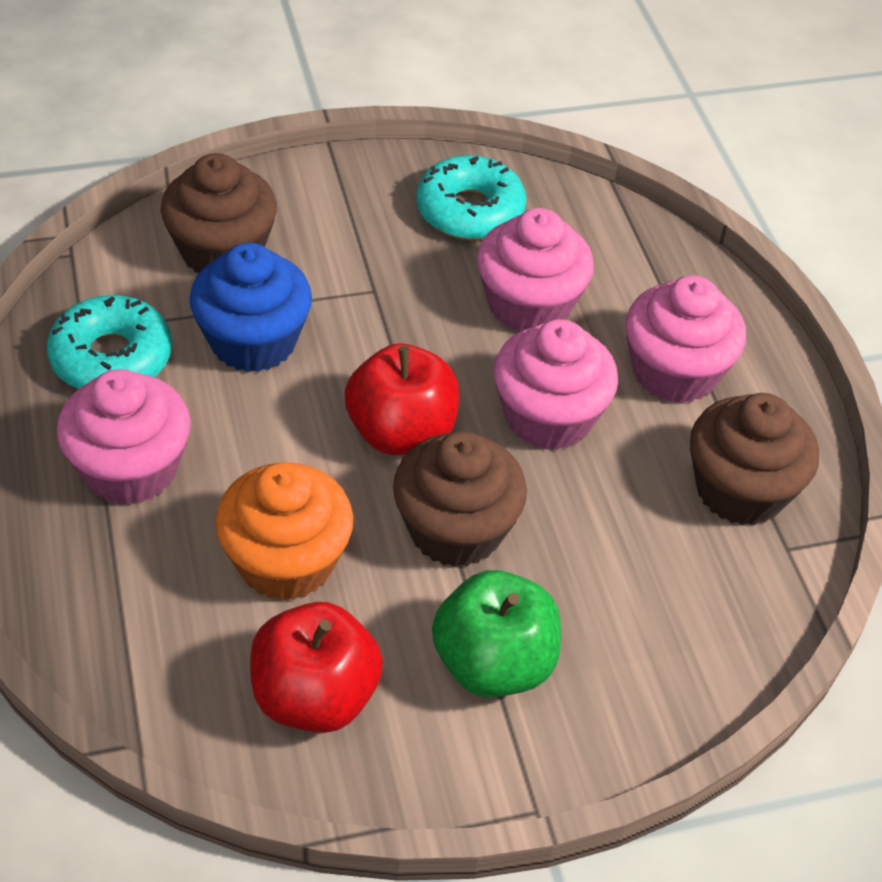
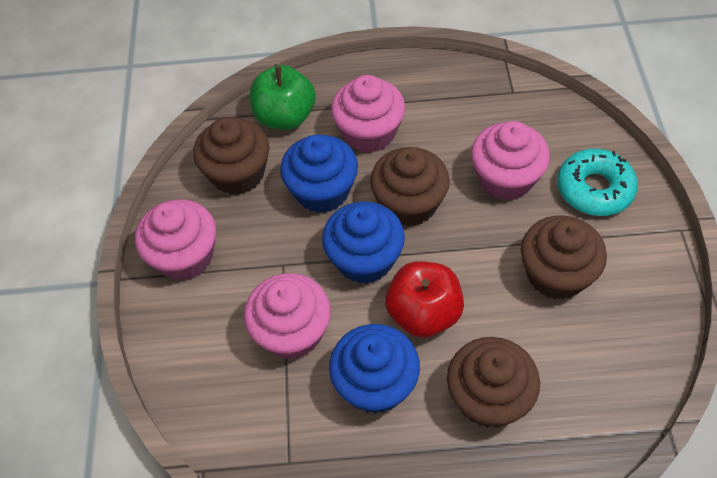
blue cupcake: [189,243,312,372] = 1 -> [280,134,358,213] [322,201,405,284] [329,324,420,414] = 3
brown cupcake: [160,153,277,273] [393,431,527,567] [690,393,819,525] = 3 -> [193,117,269,195] [370,147,450,226] [447,337,540,428] [521,216,607,300] = 4
orange cupcake: [215,462,353,601] = 1 -> none = 0
red apple: [250,602,383,733] [344,344,459,455] = 2 -> [385,261,464,338] = 1
turquoise donut: [47,295,172,389] [416,155,526,240] = 2 -> [557,148,638,216] = 1

